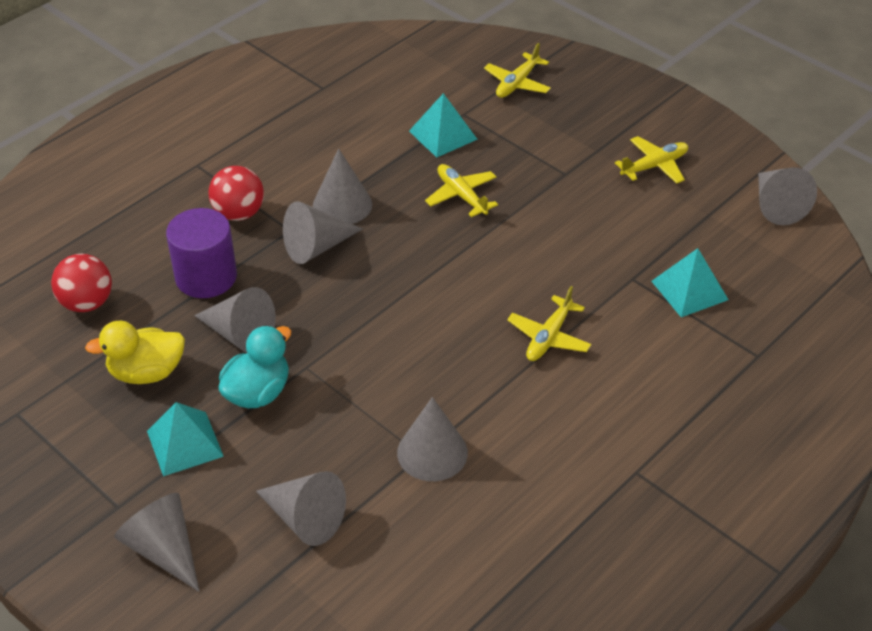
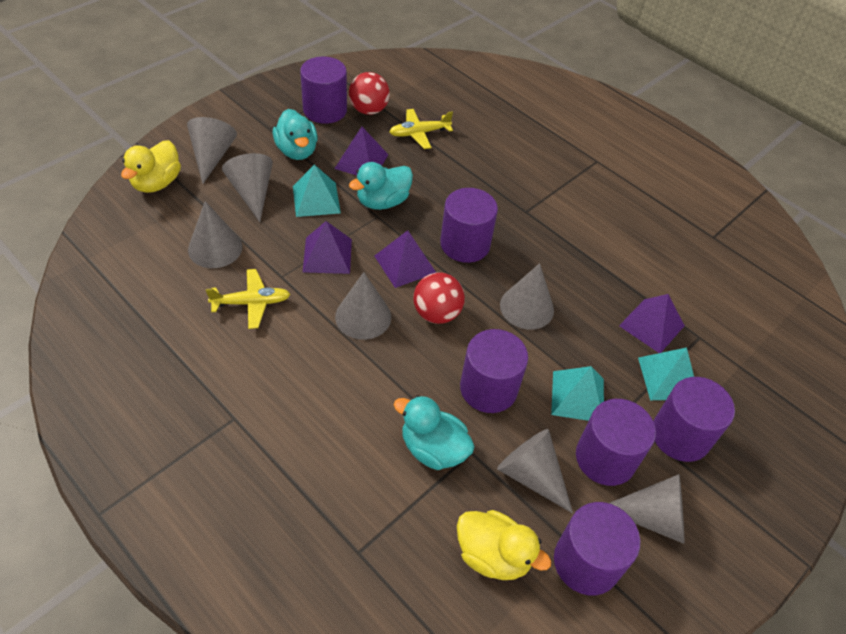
purple cylinder: [166,208,237,298] = 1 -> [300,57,347,124] [440,188,498,263] [460,329,528,413] [554,502,640,596] [576,399,656,486] [653,377,735,462] = 6
purple pyramid: none = 0 -> [303,221,352,274] [334,127,389,175] [375,230,436,288] [619,294,685,353] = 4
turquoise duck: [219,325,291,408] = 1 -> [273,109,318,160] [349,162,413,210] [394,395,475,470] = 3
yellow duck: [85,321,185,384] = 1 -> [121,140,181,193] [457,510,551,580] = 2
yellow plane: [425,164,498,217] [484,43,551,98] [507,286,591,361] [615,136,688,184] = 4 -> [206,269,290,329] [389,109,453,149] = 2

